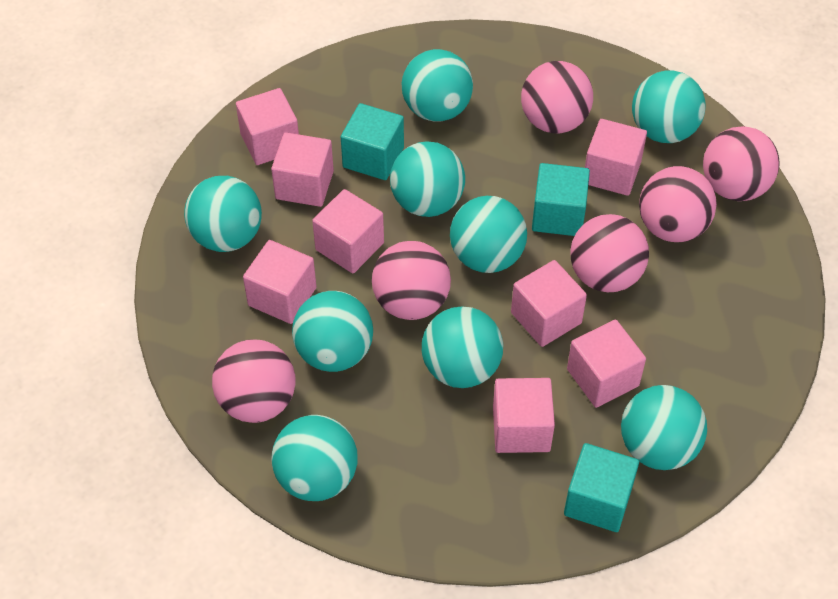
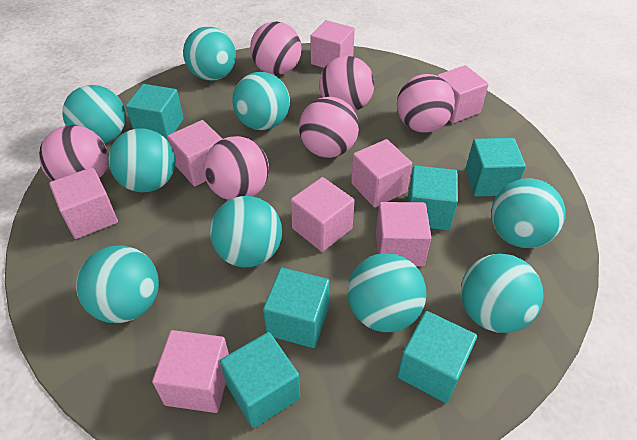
turquoise cube: [341,103,404,180] [532,163,590,236] [564,443,639,532] = 3 -> [126,84,184,141] [220,332,300,428] [263,268,329,348] [397,311,477,403] [408,165,458,230] [466,138,526,197] = 6

